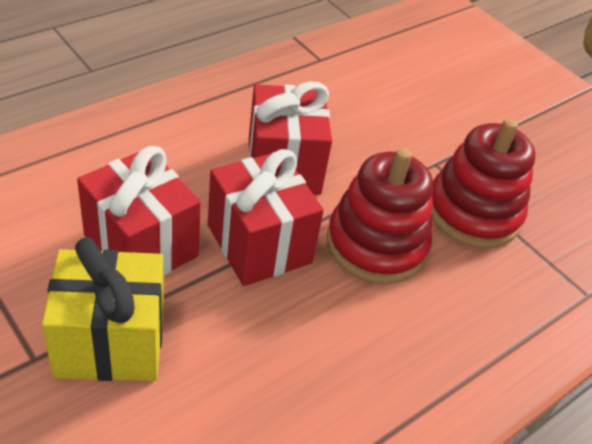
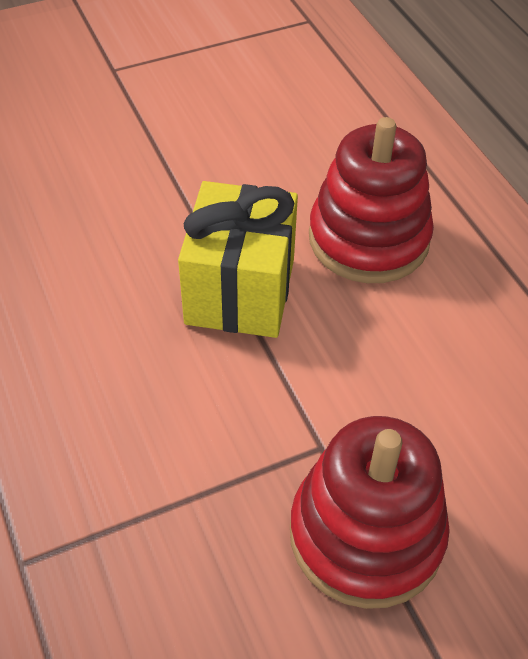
red gift: [77,146,201,276] [208,149,324,286] [249,81,332,195] = 3 -> none = 0

